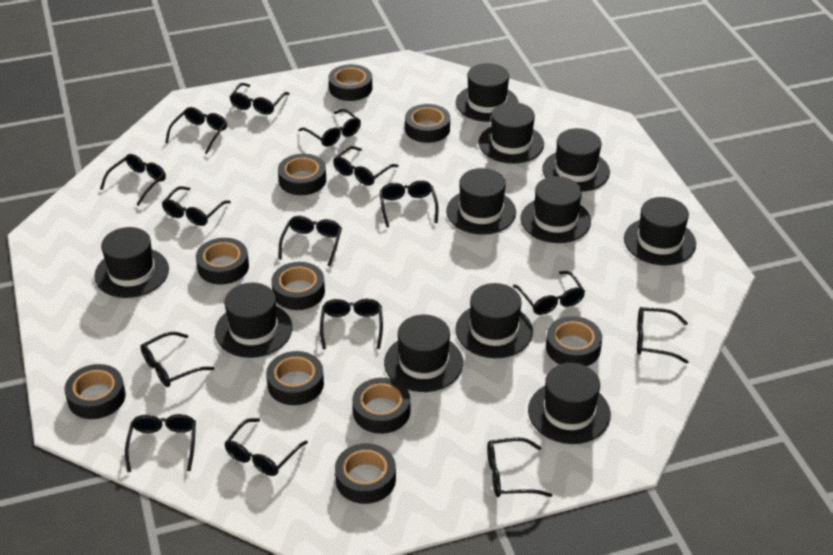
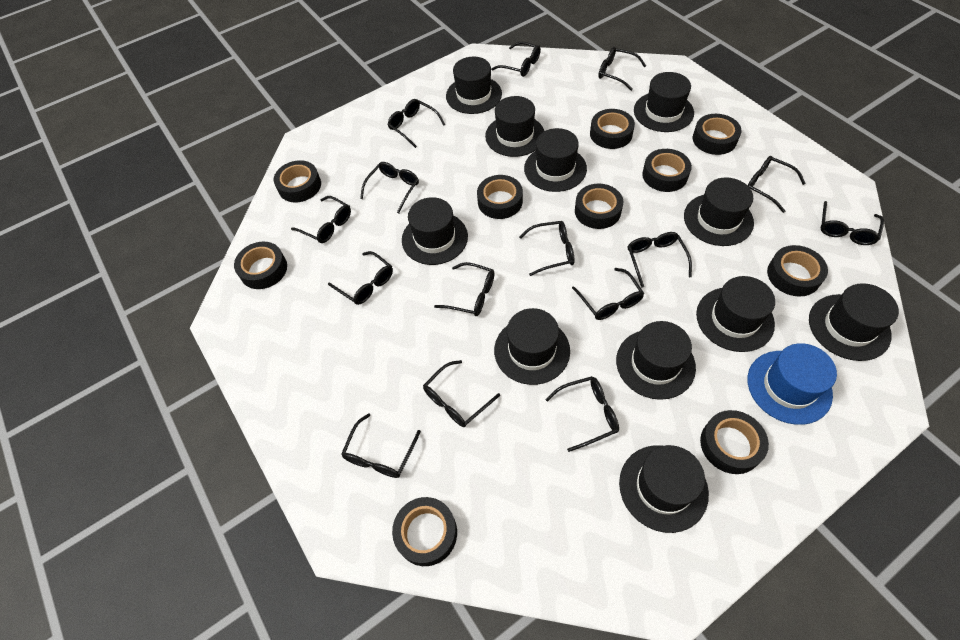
blue hat: none = 0 -> [748,343,837,425] = 1

